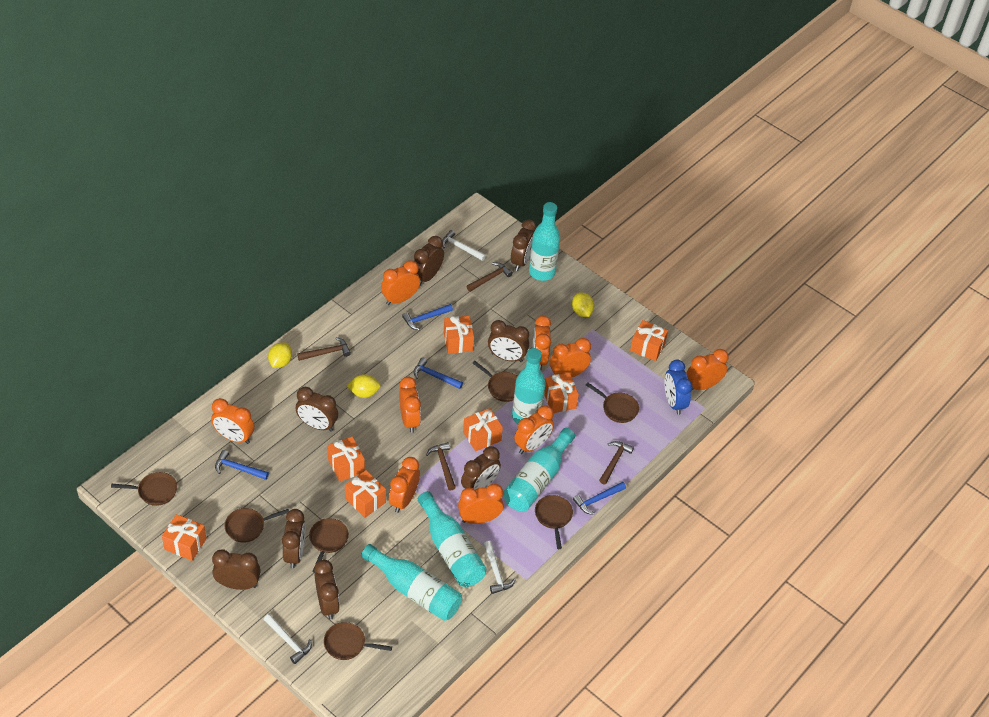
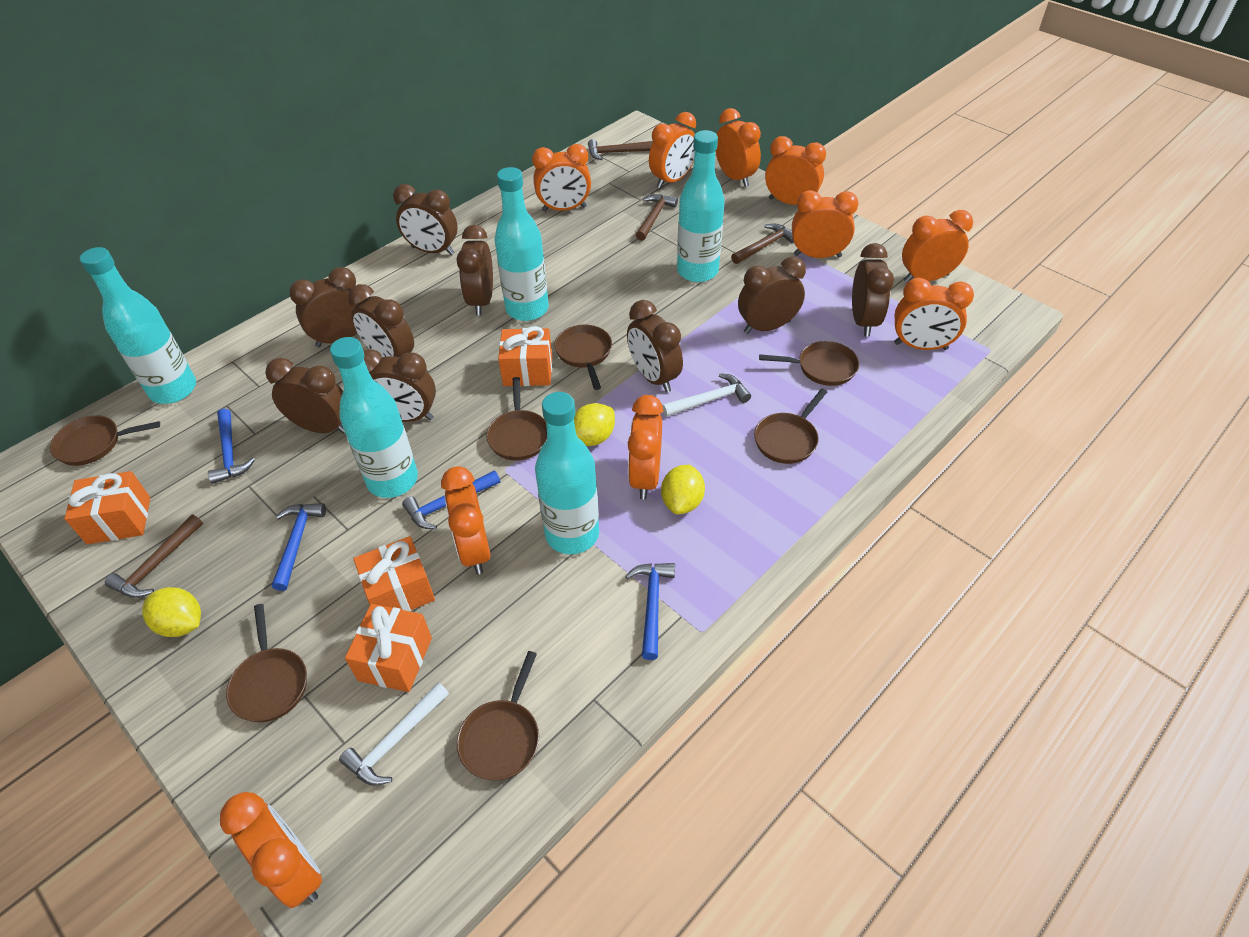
blue clock: [664,360,693,415] = 1 -> none = 0
brown clock: [212,550,261,590] [282,509,306,568] [296,387,338,432] [314,560,340,620] [414,236,444,285] [461,446,501,489] [488,320,529,362] [511,220,536,271] = 8 -> [265,358,345,434] [289,267,362,347] [348,284,414,357] [364,349,436,422] [393,184,458,255] [457,225,493,316] [627,300,683,392] [738,256,806,334] [852,243,894,337] = 9
orange clock: [211,398,254,444] [381,260,420,305] [389,457,420,513] [399,377,421,433] [458,484,503,524] [514,405,554,454] [532,315,551,370] [550,338,591,377] [686,349,729,391] = 9 -> [220,792,322,908] [441,466,491,574] [532,144,591,212] [628,395,664,500] [649,112,696,189] [716,108,761,187] [765,136,826,205] [792,190,858,258] [894,278,974,350] [902,210,973,283] = 10
orange gift: [162,514,206,561] [327,436,365,482] [345,470,386,518] [444,316,474,354] [463,408,503,451] [544,373,579,413] [630,320,668,361] = 7 -> [64,471,150,544] [345,604,432,692] [353,536,435,611] [498,326,552,386] = 4
white hammer: [264,614,312,664] [442,230,486,261] [484,541,516,594] = 3 -> [339,683,449,786] [662,373,751,417] = 2

